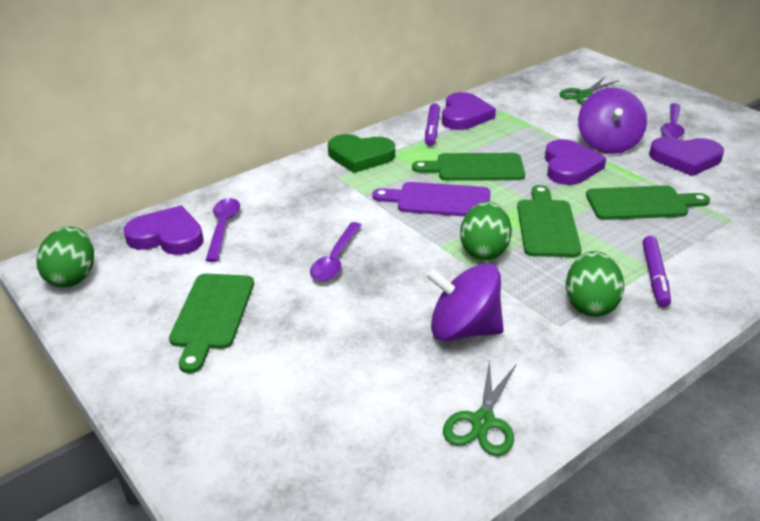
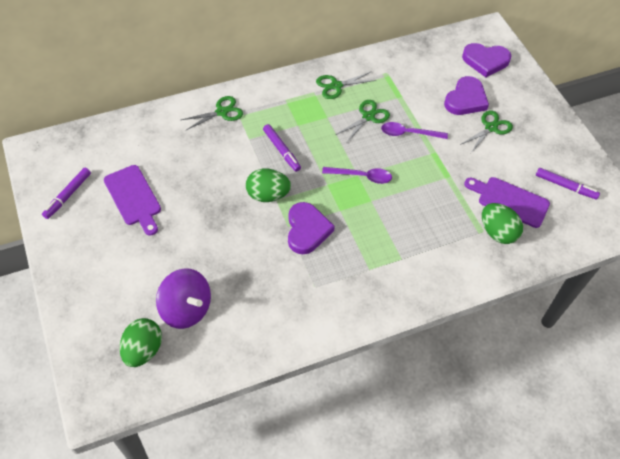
green cutting board: [169,274,254,373] [412,153,525,181] [517,185,582,257] [586,185,710,220] = 4 -> none = 0
green heart: [328,134,395,173] = 1 -> none = 0
green scissors: [443,359,516,456] [559,77,619,105] = 2 -> [181,96,243,130] [316,72,376,99] [336,100,390,143] [460,110,513,153] = 4
purple cutting board: [372,182,491,216] = 1 -> [104,165,161,236] [464,177,550,228] = 2
purple heart: [124,206,204,255] [442,92,496,130] [545,139,606,185] [649,137,724,176] = 4 -> [288,202,335,254] [444,76,489,115] [462,43,511,77] = 3
purple marker: [425,103,440,146] [643,236,671,307] = 2 -> [42,168,91,219] [263,124,301,172] [536,168,600,199] = 3
purple spinning top: [425,263,504,341] [578,88,647,154] = 2 -> [156,268,211,329] = 1
purple spoon: [205,198,240,262] [310,222,362,281] [661,103,685,138] = 3 -> [322,167,392,184] [381,122,448,139] = 2

